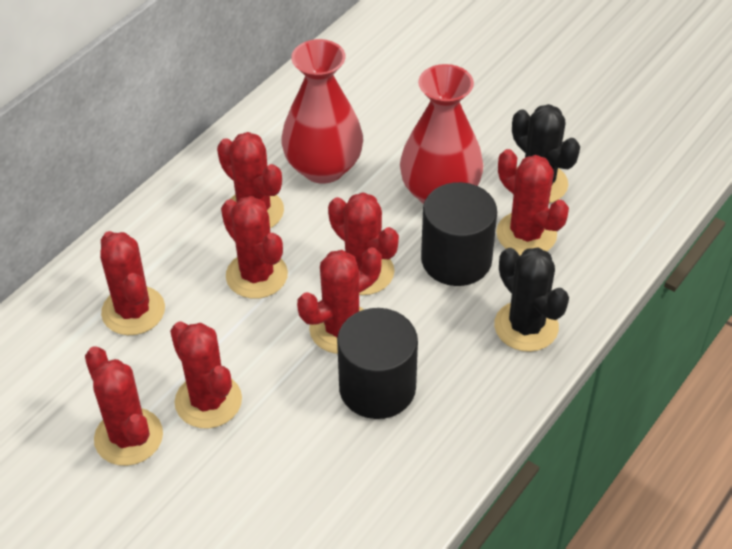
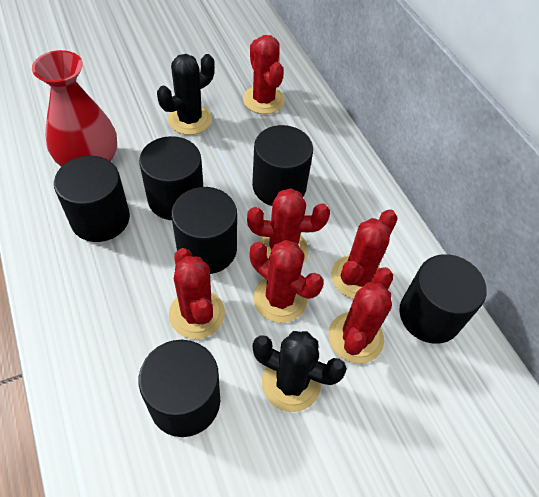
black cylinder: [337,308,418,419] [421,182,497,286] = 2 -> [54,156,130,242] [139,136,203,220] [139,340,220,437] [171,187,237,274] [252,125,313,206] [399,254,487,343] = 6
red cactus: [85,346,163,466] [100,231,165,335] [170,322,242,429] [217,132,284,228] [221,196,288,299] [297,247,382,354] [328,192,399,295] [496,149,569,256] = 8 -> [169,248,225,339] [243,35,284,114] [247,188,330,263] [250,240,323,323] [329,267,393,364] [331,209,398,299] = 6
red vase: [281,39,363,184] [400,64,484,204] = 2 -> [32,50,117,167] = 1

